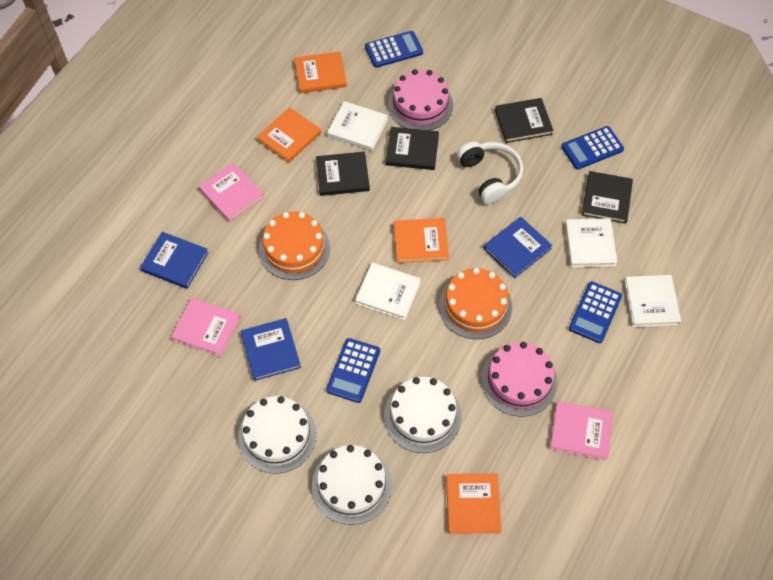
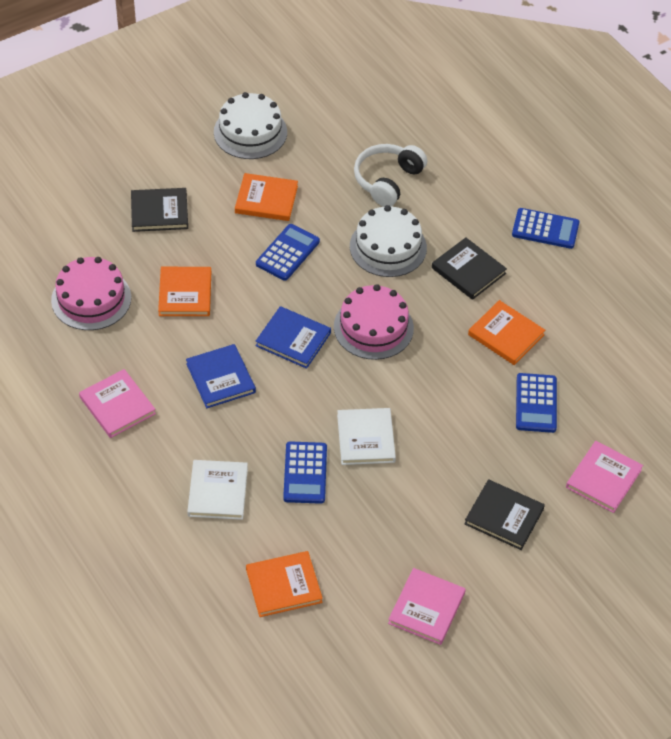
black book: [316,152,370,196] [386,127,439,170] [495,98,553,143] [582,171,633,224] = 4 -> [131,188,188,232] [432,237,507,300] [465,479,545,550] = 3
blue book: [140,232,209,289] [241,318,301,381] [483,217,552,278] = 3 -> [186,344,256,408] [255,306,331,369] = 2
orange cake: [259,212,330,280] [439,268,512,339] = 2 -> none = 0
white book: [327,101,388,151] [355,263,421,320] [565,218,618,267] [624,275,681,327] = 4 -> [187,460,248,520] [337,408,396,465] = 2
white cake: [238,396,317,473] [312,445,392,525] [384,377,462,453] = 3 -> [214,92,287,159] [350,205,427,277] = 2

